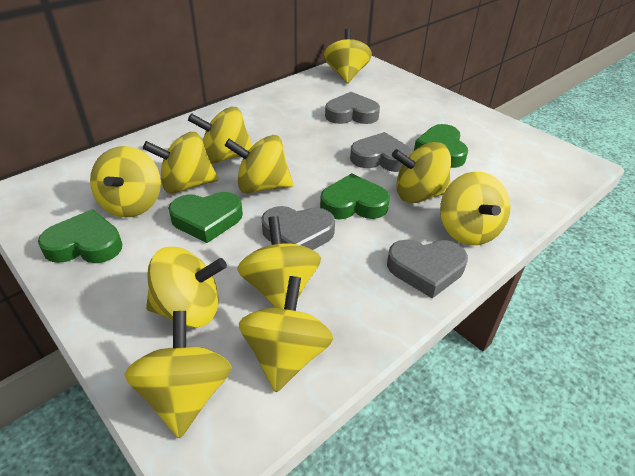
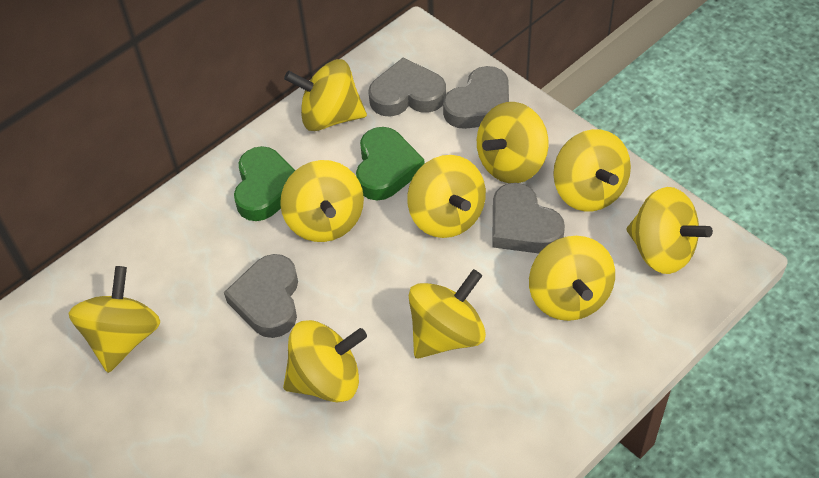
green heart: [38,209,122,263] [168,192,243,243] [320,173,390,219] [414,124,468,168] = 4 -> [234,146,295,221] [356,127,424,200] = 2
yellow spinning top: [90,146,161,217] [125,311,232,438] [143,132,218,194] [146,247,227,328] [188,107,253,163] [224,135,293,193] [237,216,321,309] [239,276,334,392] [324,29,372,83] [392,142,451,203] [440,172,511,245] = 11 -> [68,266,160,373] [280,160,364,242] [283,320,367,403] [284,59,367,131] [407,155,486,238] [409,269,486,359] [477,102,549,183] [529,236,615,321] [553,129,631,211] [626,187,713,274] = 10

